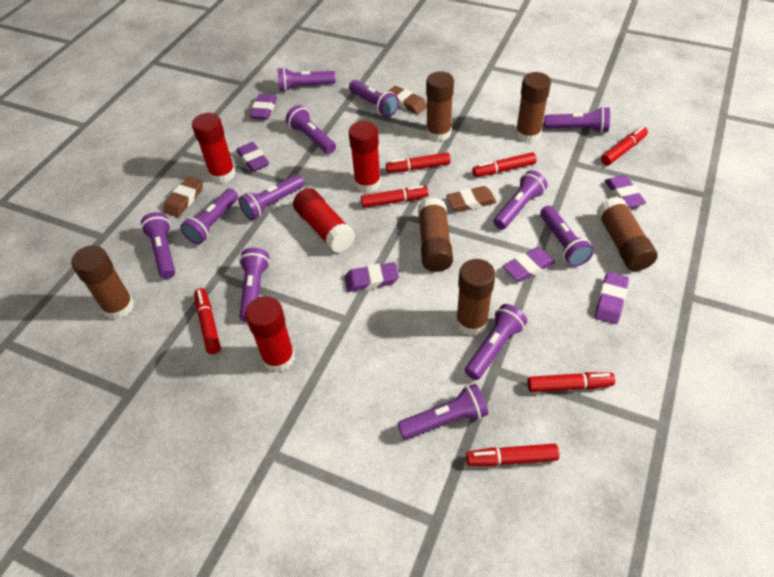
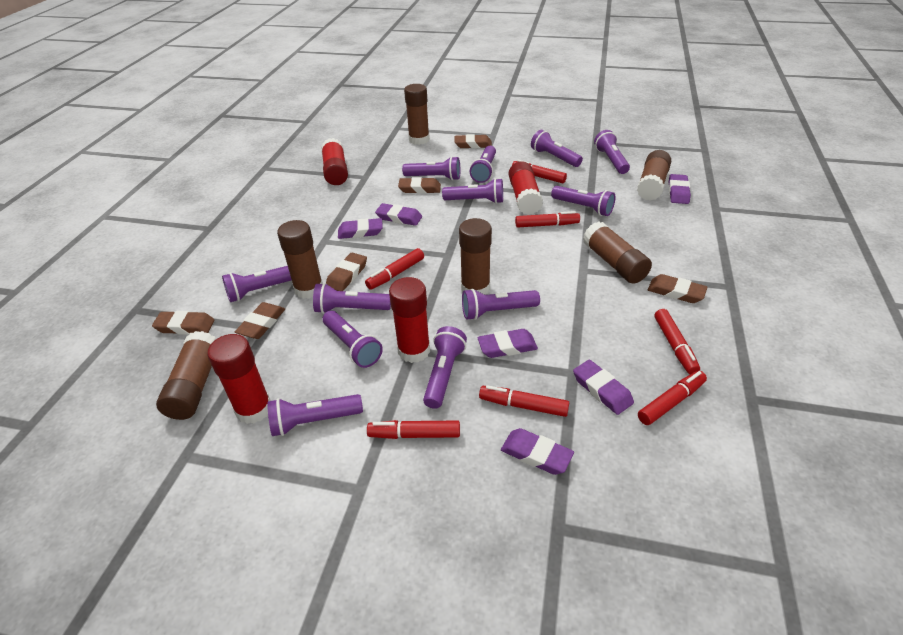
brown eraser: [163,176,203,217] [387,86,427,114] [446,186,497,212] = 3 -> [152,311,215,335] [235,302,285,339] [326,253,367,291] [398,177,441,194] [455,134,492,149] [648,274,708,303] = 6

